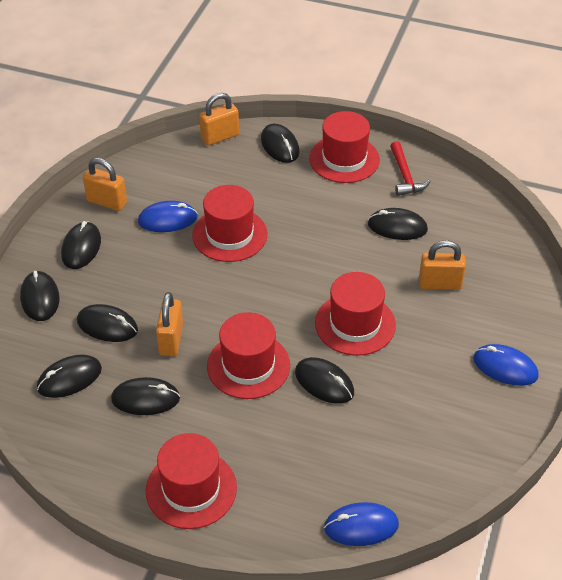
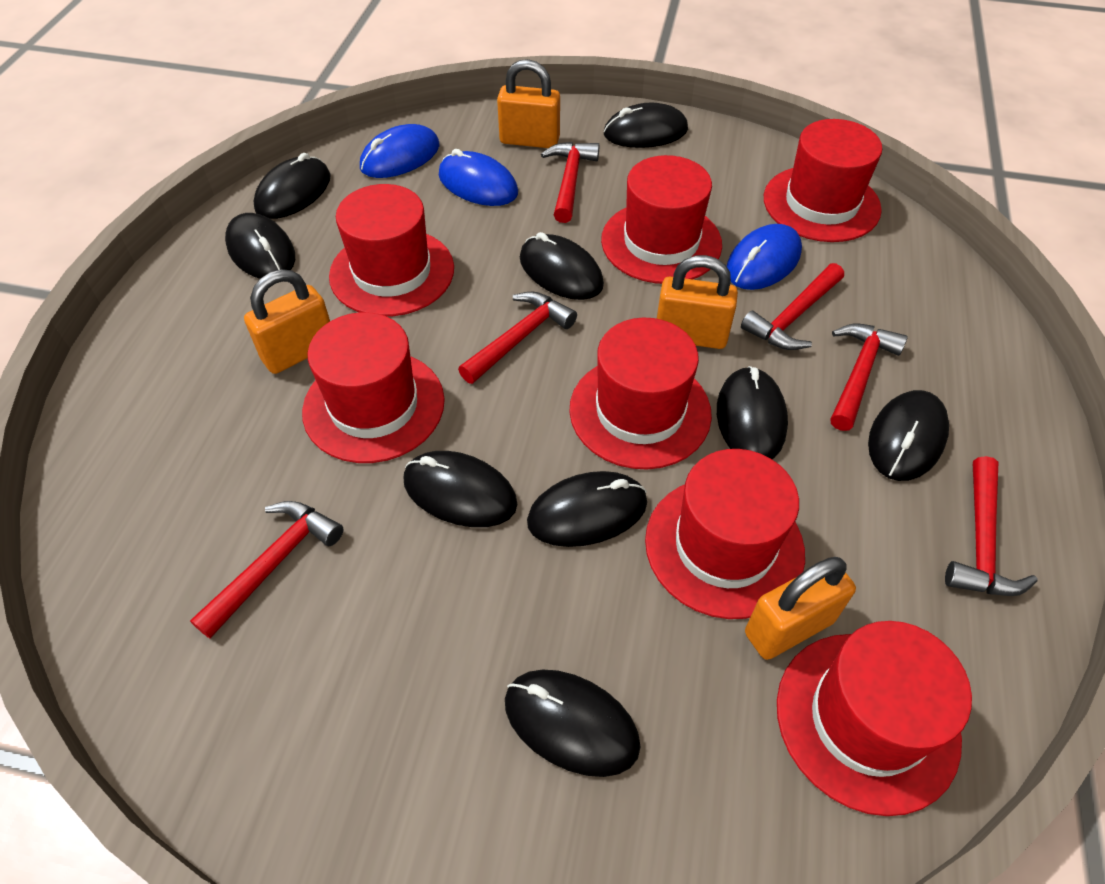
black mouse: [20,271,60,321] [37,354,102,398] [61,221,101,269] [77,304,138,342] [111,377,180,415] [261,124,299,163] [295,357,354,404] [368,208,428,240] = 8 -> [225,213,295,279] [253,153,331,219] [403,451,518,527] [505,669,641,777] [520,232,604,300] [527,471,647,547] [604,103,688,148] [717,366,788,459] [868,390,949,481] = 9
red hammer: [390,141,431,196] = 1 -> [190,501,343,639] [458,292,577,384] [541,142,600,223] [741,263,844,350] [831,324,908,431] [945,456,1038,596] = 6
red hat: [146,433,237,529] [192,185,268,262] [207,312,290,399] [309,111,380,183] [315,272,396,356] = 5 -> [302,312,445,463] [329,184,454,317] [569,318,712,469] [601,155,722,284] [645,449,805,619] [764,119,882,242] [777,621,972,816] = 7

